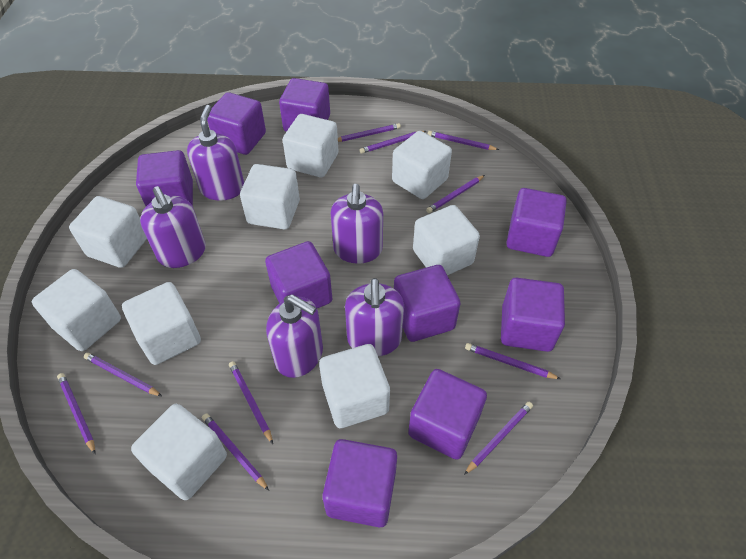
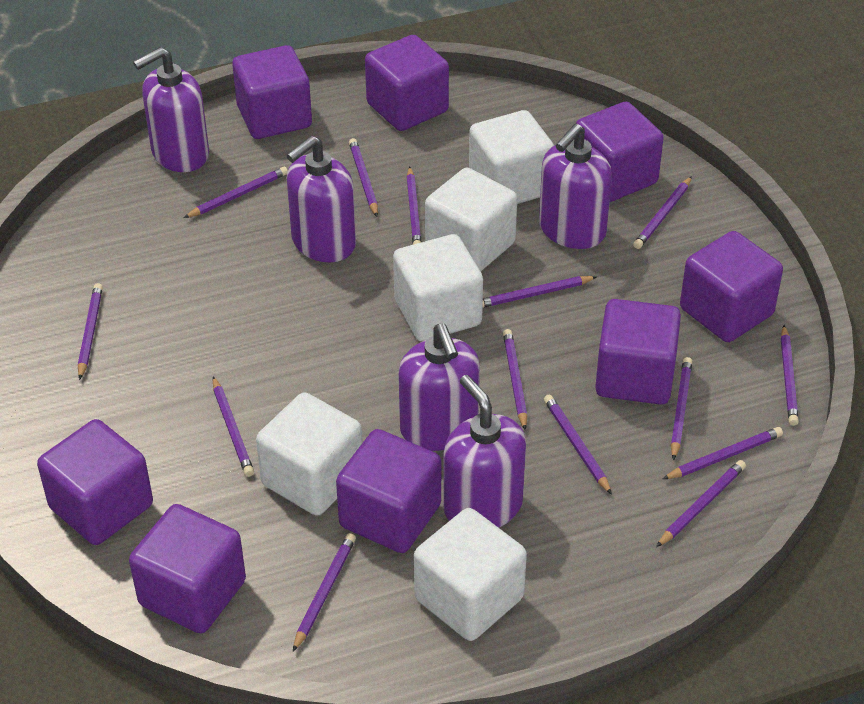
purple cube: [136,150,193,206] [207,92,266,155] [265,241,332,308] [279,78,330,132] [322,439,397,527] [394,265,461,342] [408,369,487,460] [501,278,565,352] [506,188,567,257] = 9 -> [37,419,153,545] [129,504,246,633] [232,45,312,139] [336,429,441,553] [365,35,449,131] [576,102,664,202] [595,299,681,405] [680,231,783,342] = 8
purple pencil: [57,373,95,454] [84,352,162,396] [202,413,269,491] [229,361,273,444] [338,123,401,142] [360,131,426,154] [426,175,485,213] [428,131,499,150] [464,402,533,475] [465,343,561,379] = 10 -> [78,283,103,380] [184,167,288,218] [213,376,254,477] [293,533,356,652] [349,138,378,217] [406,166,422,245] [482,276,596,308] [503,329,527,430] [544,394,612,495] [633,176,692,249] [656,460,746,547] [663,427,783,479] [671,357,692,460] [781,325,799,426] = 14
white cube: [32,269,121,351] [69,196,147,268] [122,282,201,365] [131,404,227,500] [240,164,300,229] [283,114,338,178] [319,344,390,428] [392,131,452,199] [413,205,480,275] = 9 -> [256,392,363,516] [393,234,483,341] [414,508,527,641] [425,168,517,271] [469,110,554,204] = 5

